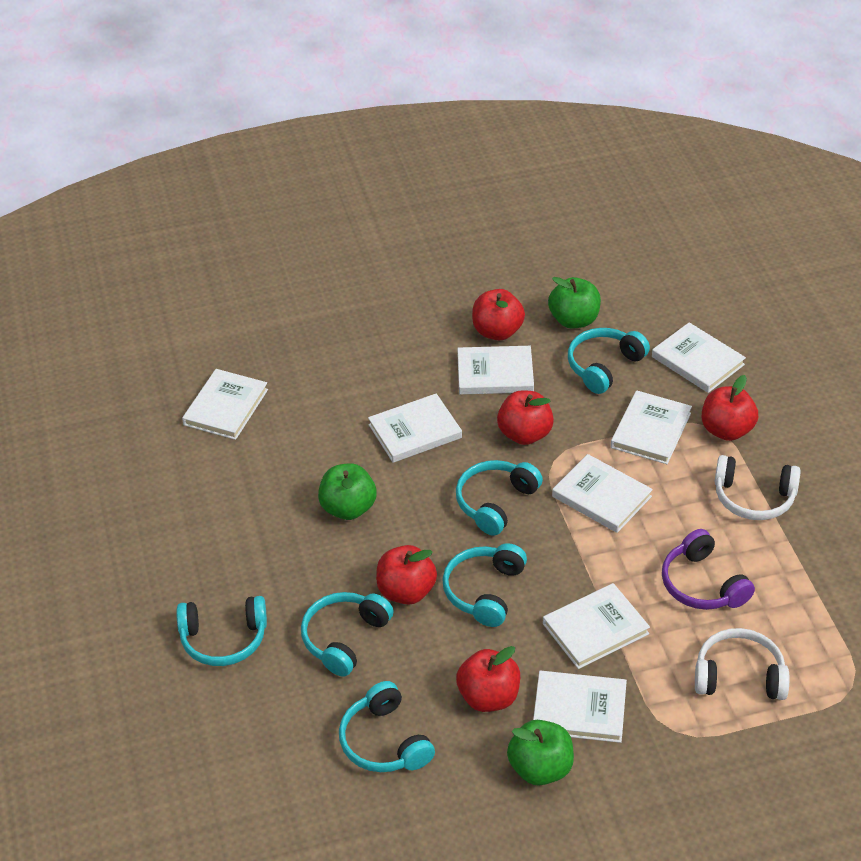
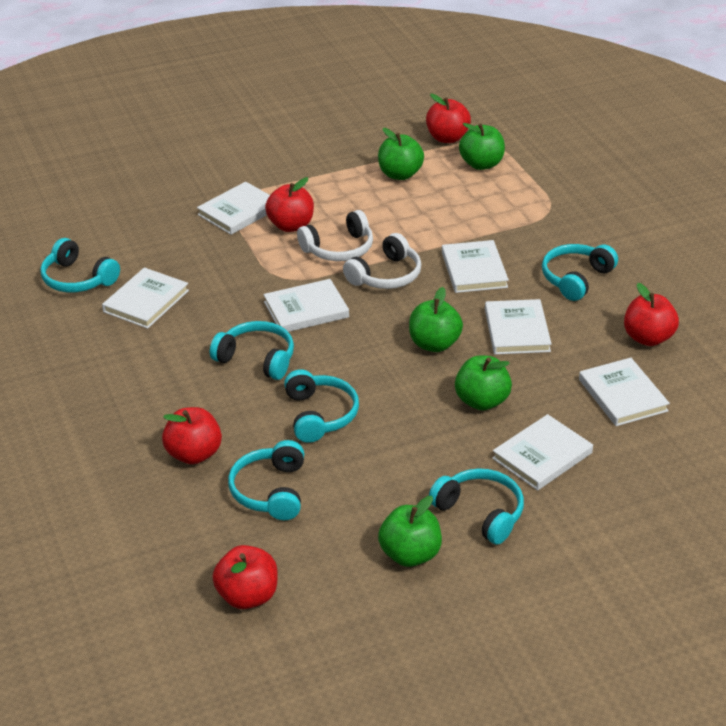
green apple: [318,463,377,520] [507,720,574,786] [548,277,601,329] = 3 -> [378,128,424,180] [378,496,442,567] [409,287,463,352] [455,356,512,411] [459,123,505,170] = 5
purple headphones: [662,529,755,610] = 1 -> none = 0
white book: [182,369,268,440] [368,393,462,463] [457,346,534,394] [533,671,627,743] [543,583,650,669] [552,454,653,533] [611,390,692,464] [652,322,746,393] = 8 -> [102,267,189,329] [197,182,270,235] [264,279,349,332] [442,240,509,293] [485,299,552,354] [492,414,593,490] [579,358,670,426] = 7

